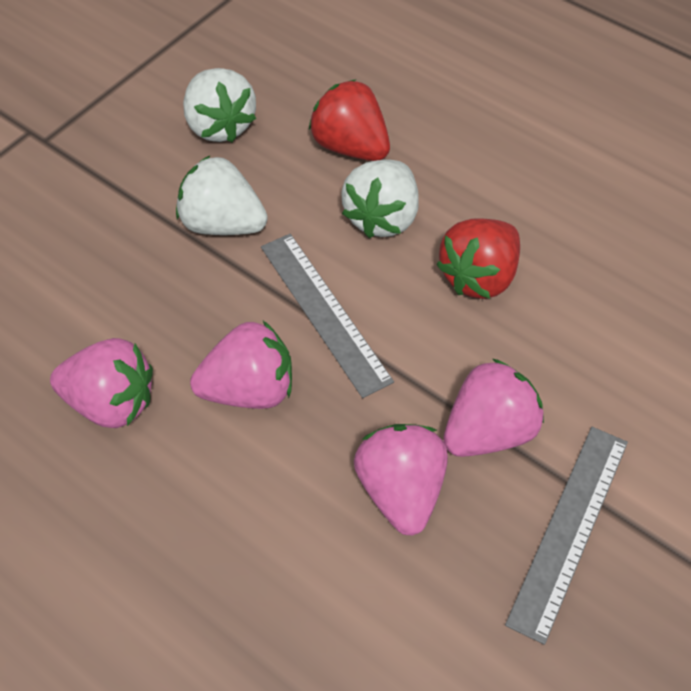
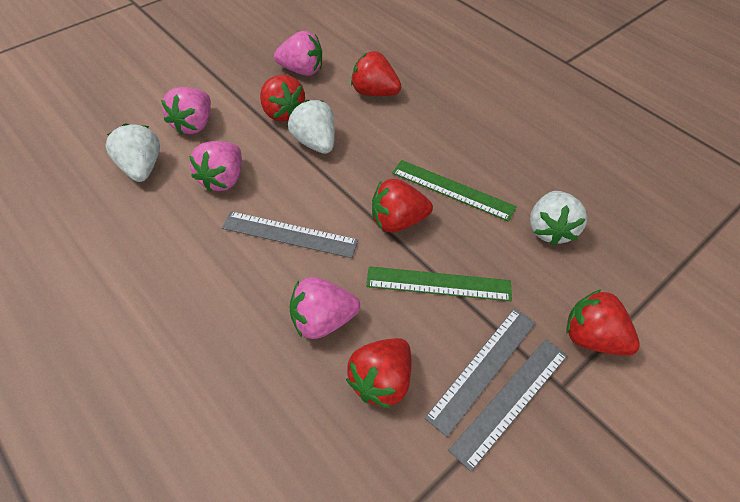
green ruler: none = 0 -> [366,266,512,301] [392,160,517,222] = 2
grey ruler: [261,234,394,398] [505,427,628,645] = 2 -> [222,211,358,258] [425,308,536,437] [448,339,568,472] = 3
red strawberry: [309,80,390,161] [436,218,520,299] = 2 -> [260,75,305,121] [346,338,411,409] [351,51,401,96] [372,179,433,233] [567,289,640,356] = 5

